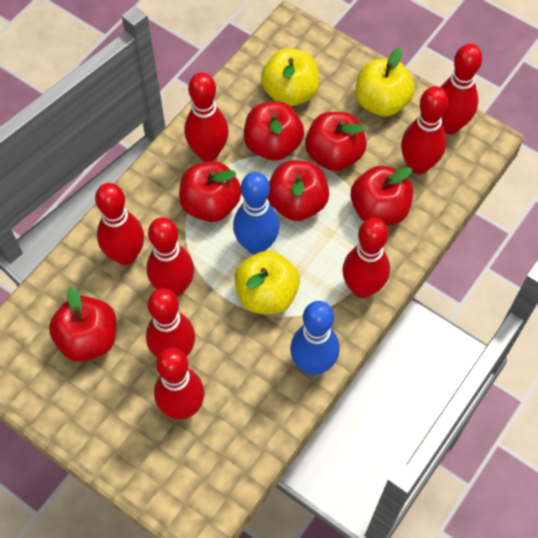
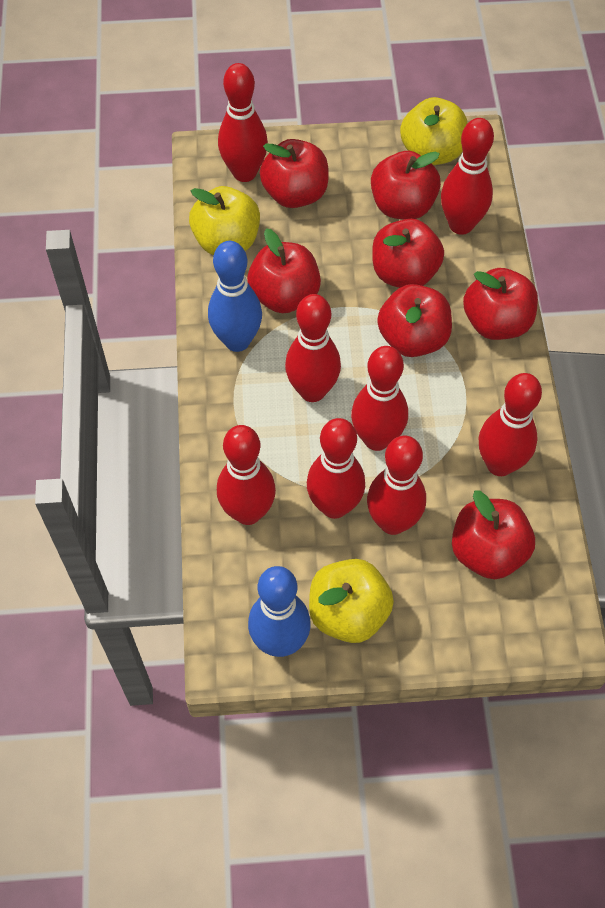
red apple: [49,286,117,362] [179,161,241,222] [244,102,304,161] [267,160,329,221] [305,112,366,171] [351,165,413,226] = 6 -> [247,228,321,313] [260,139,329,208] [371,151,441,220] [372,219,444,288] [377,284,452,357] [452,490,535,579] [463,268,538,340] = 7

